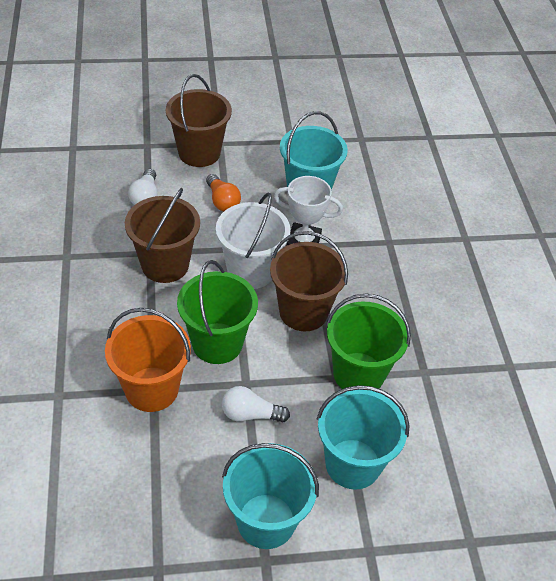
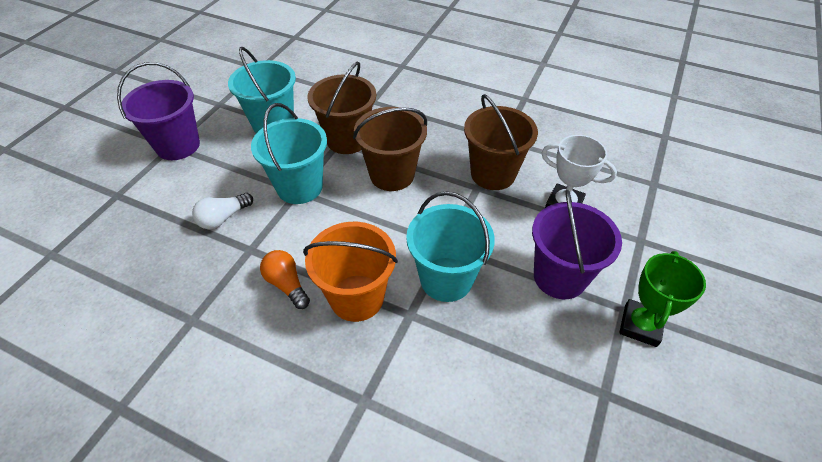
green bucket: [177,260,258,364] [327,294,411,389] = 2 -> none = 0
green trophy: none = 0 -> [619,251,706,347] = 1
purple bucket: none = 0 -> [117,62,200,160] [532,190,622,299] = 2
white bucket: [216,192,291,289] = 1 -> none = 0
white light bulb: [128,169,158,205] [222,386,290,423] = 2 -> [192,193,253,229] = 1

